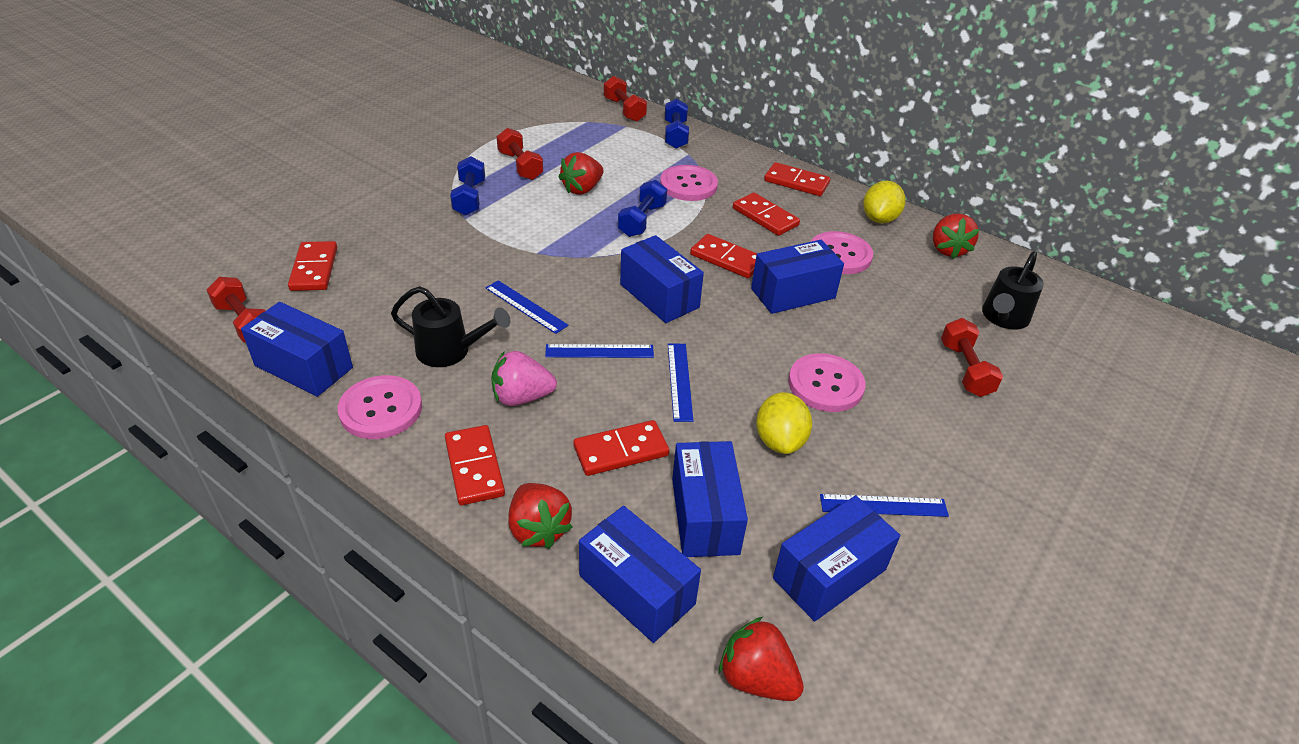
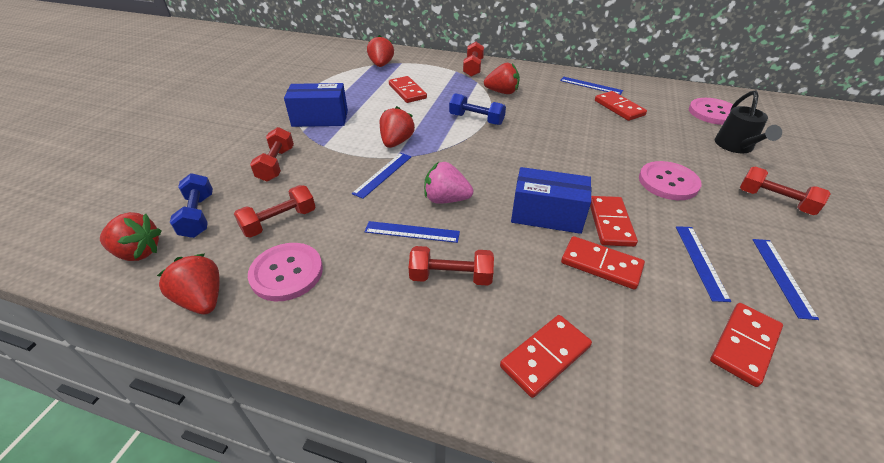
black watering can: [391,286,510,367] [982,252,1044,330] = 2 -> [715,91,782,153] = 1
blue box: [241,302,353,397] [579,506,701,643] [620,235,704,323] [672,441,748,557] [751,240,844,314] [773,495,900,622] = 6 -> [284,83,348,127] [511,167,592,234] = 2
blue dumbbell: [450,156,485,215] [618,180,667,237] [665,99,689,149] = 3 -> [170,173,213,238] [449,93,506,125] = 2
blue ruler: [486,280,569,334] [545,344,654,358] [668,343,693,422] [820,494,949,517] = 4 -> [352,153,411,199] [365,221,460,243] [560,77,623,95] [676,226,731,302] [752,239,819,320] = 5
pink button: [338,375,422,439] [660,165,718,201] [788,353,865,412] [811,231,873,274] = 4 -> [248,243,323,301] [639,161,702,200] [689,98,733,125] = 3
red dumbbell: [207,277,265,342] [497,128,543,180] [604,76,647,122] [941,318,1003,397] = 4 -> [234,185,315,238] [250,127,294,182] [409,246,494,286] [463,42,484,77] [740,166,831,215] = 5
red strawberry: [509,483,573,549] [558,152,604,195] [719,617,804,701] [933,214,979,259] = 4 -> [100,212,161,261] [157,253,220,314] [367,35,394,67] [380,106,415,148] [484,63,520,94] = 5
yellow lemon: [756,392,812,454] [863,181,906,223] = 2 -> none = 0

